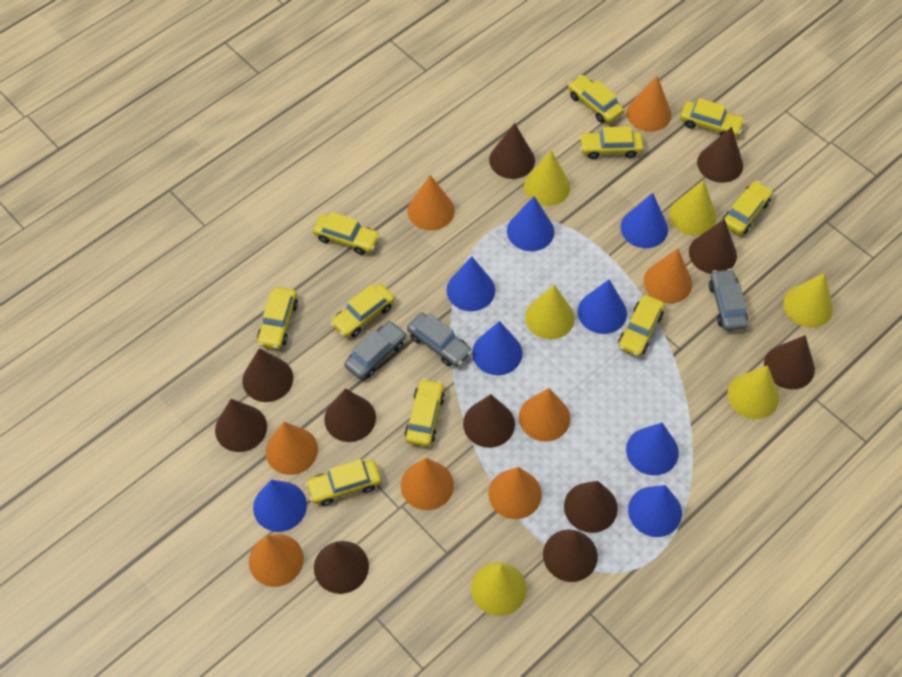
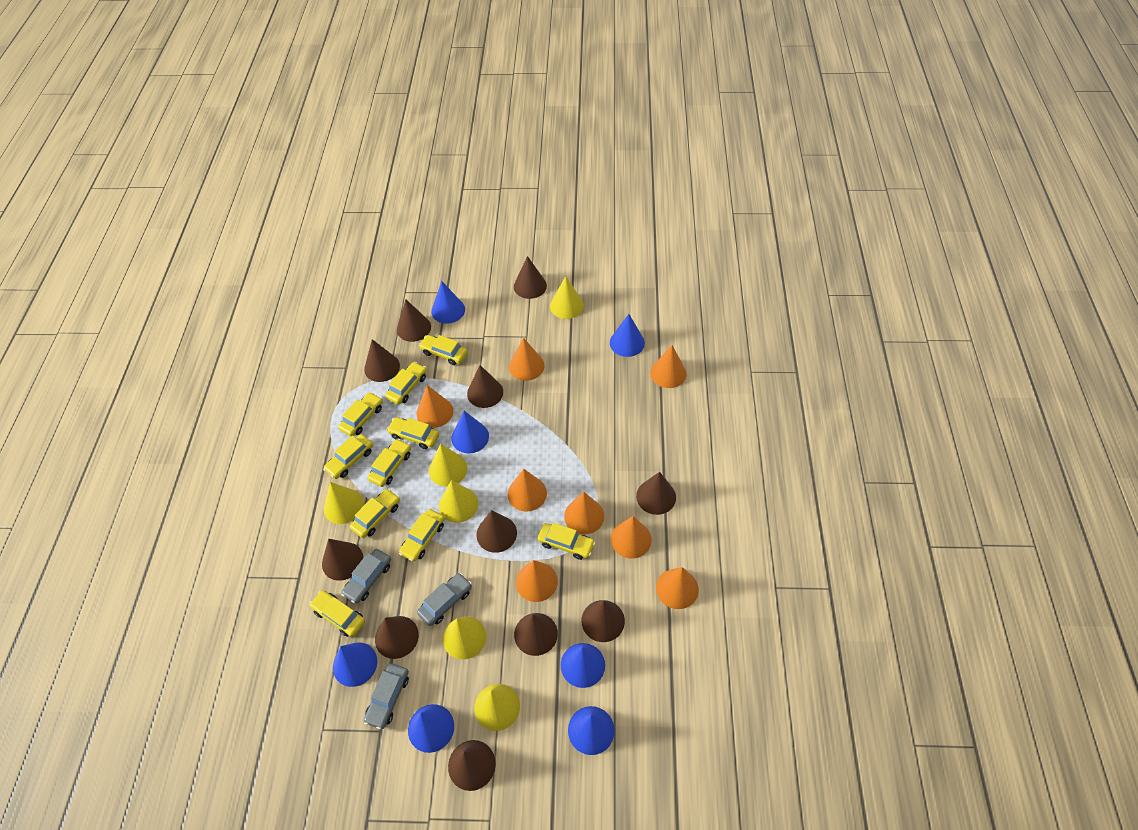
blue cone: [253,480,307,532] [447,257,495,311] [472,321,522,375] [507,196,554,251] [578,279,627,334] [621,193,668,248] [626,423,679,475] [628,485,682,537] = 8 -> [333,642,377,687] [408,704,454,753] [431,281,465,324] [451,411,489,453] [561,643,605,688] [568,706,615,755] [610,314,645,357] = 7

